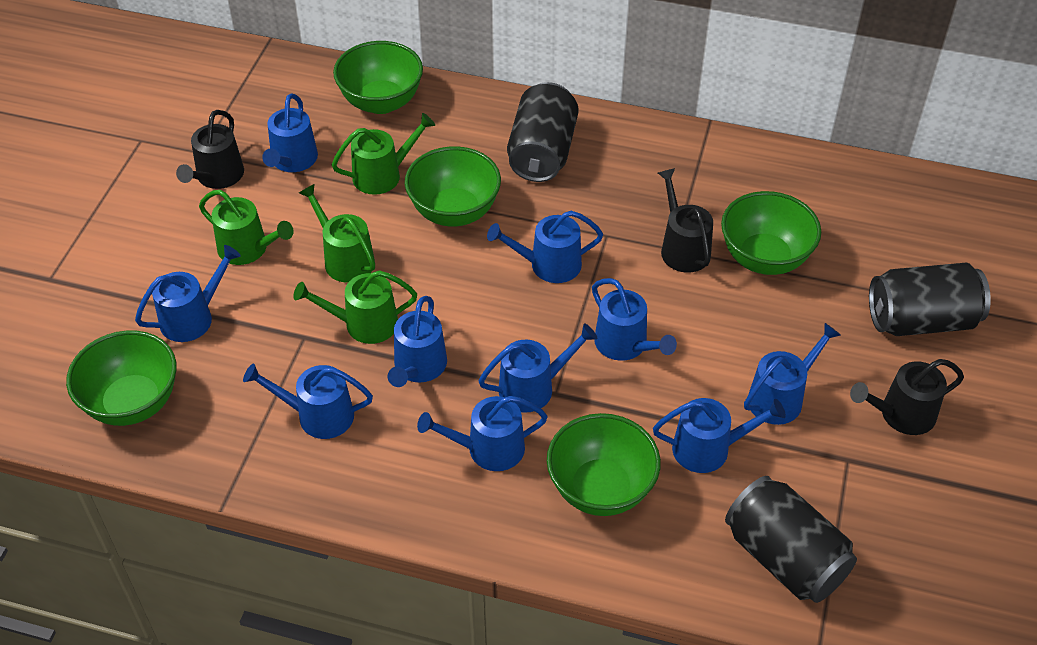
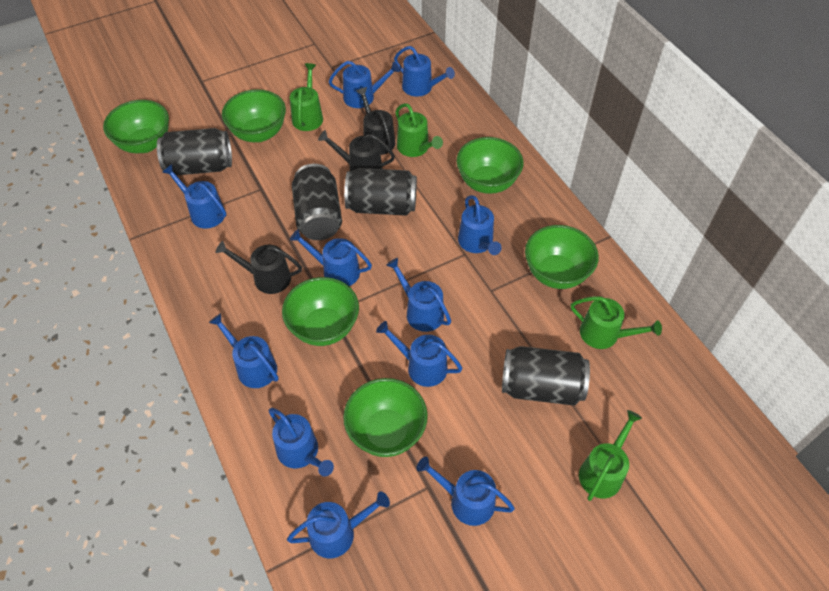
black can: [507,82,579,182] [725,476,857,603] [869,262,991,336] = 3 -> [157,128,232,175] [292,164,342,240] [344,168,417,216] [502,346,590,406] = 4
blue watering can: [135,245,241,342] [243,364,373,439] [262,93,318,172] [388,296,447,387] [417,396,548,471] [479,324,597,412] [487,211,603,283] [592,278,677,361] [653,398,786,473] [744,323,841,425] = 10 -> [162,164,226,229] [209,313,279,388] [269,408,334,477] [287,491,390,558] [290,229,372,286] [329,61,400,108] [376,321,463,387] [386,258,451,332] [394,46,455,97] [416,457,515,526] [458,195,502,255] = 11
green bowl: [66,330,177,426] [333,41,423,114] [405,146,501,227] [547,413,661,516] [721,191,821,275] = 5 -> [103,100,169,153] [222,89,286,142] [282,277,359,346] [343,378,428,457] [457,137,524,194] [525,225,599,289] = 6

